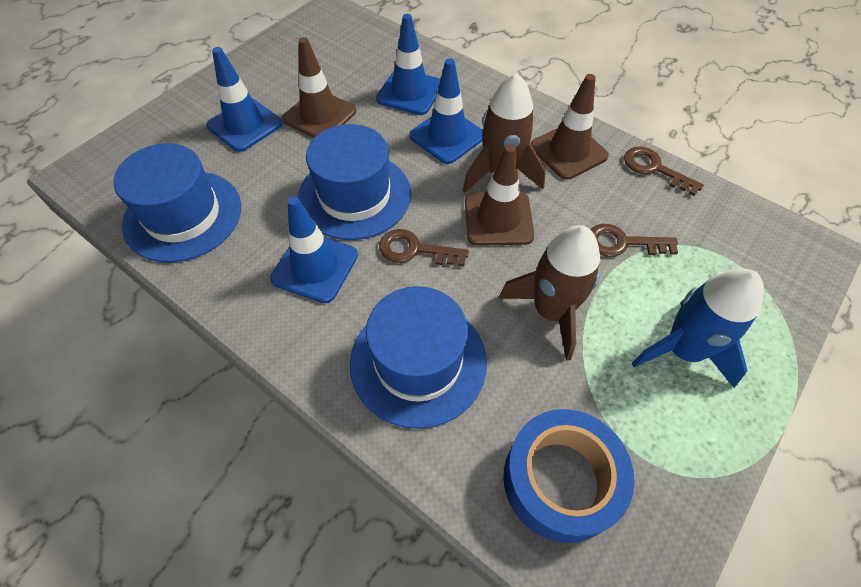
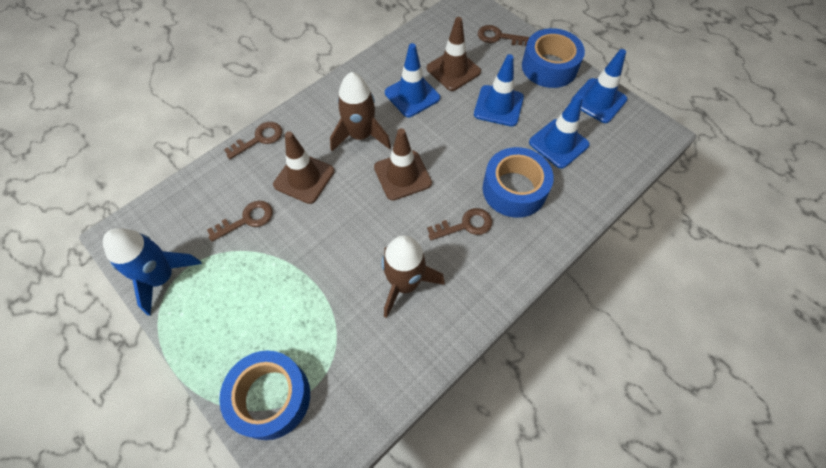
blue hat: [113,143,241,263] [298,124,411,240] [350,286,487,429] = 3 -> none = 0
blue tape: [503,409,634,543] = 1 -> [219,350,310,440] [483,147,554,218] [522,28,585,88] = 3
brown key: [379,229,469,266] [590,224,678,257] [624,146,704,196] = 3 -> [207,201,273,242] [224,122,282,159] [427,208,492,240] [478,25,530,46] = 4

